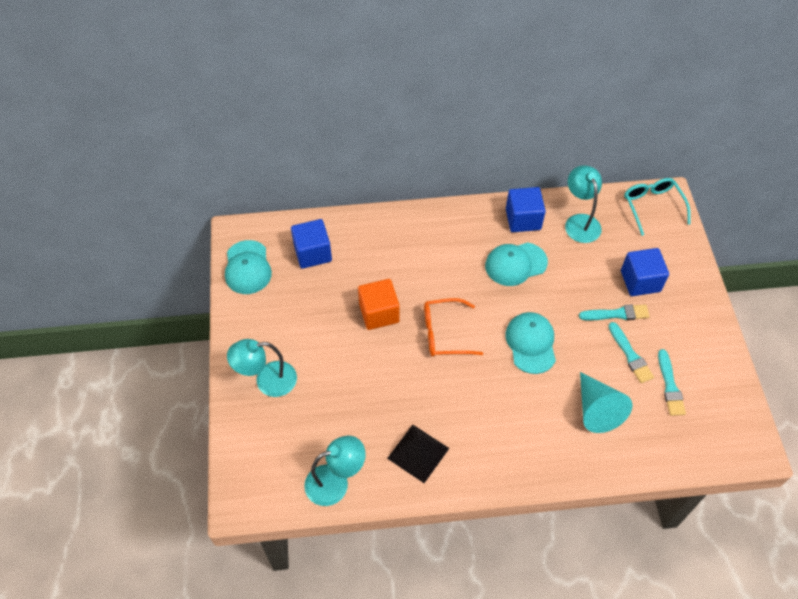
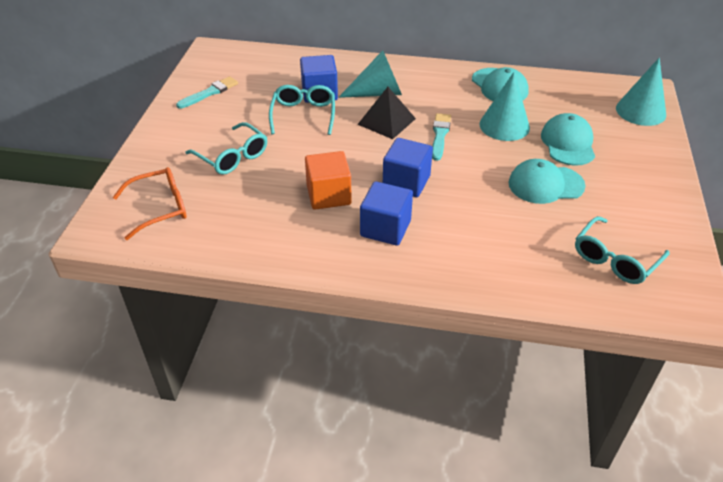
turquoise brush: [579,304,650,320] [608,322,654,383] [658,349,686,416] = 3 -> [176,76,238,109] [432,113,451,161] = 2
turquoise cone: [580,372,632,433] = 1 -> [339,50,402,98] [479,72,530,141] [616,58,666,126] = 3
turquoise glasses: [624,178,691,236] = 1 -> [185,122,267,175] [269,85,335,135] [575,216,669,284] = 3
turquoise lamp: [227,339,297,397] [304,435,366,506] [565,165,602,243] = 3 -> none = 0

